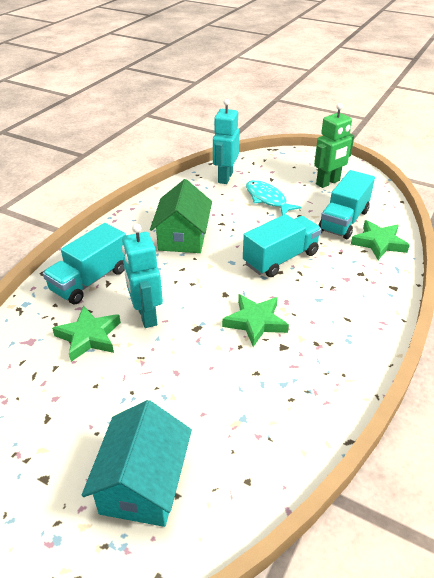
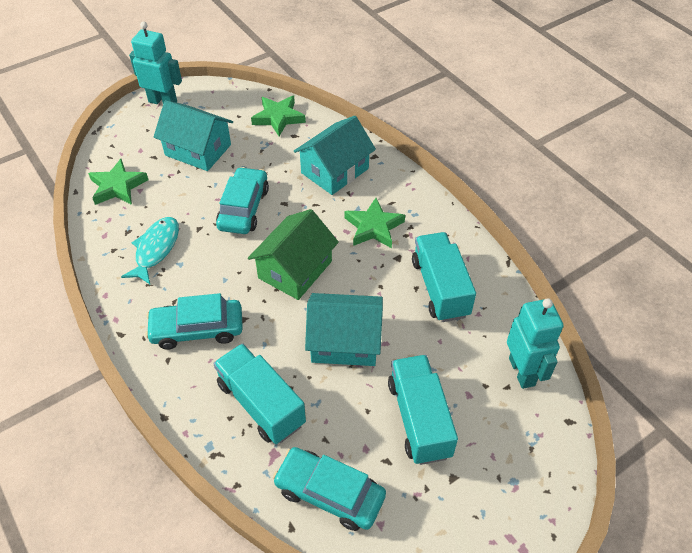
green robot: [314,103,354,188] = 1 -> none = 0
turquoise car: none = 0 -> [145,293,243,350] [216,167,269,234] [273,447,386,531] = 3
turquoise house: [82,400,192,527] = 1 -> [154,100,233,171] [294,116,376,195] [305,293,383,366] = 3

